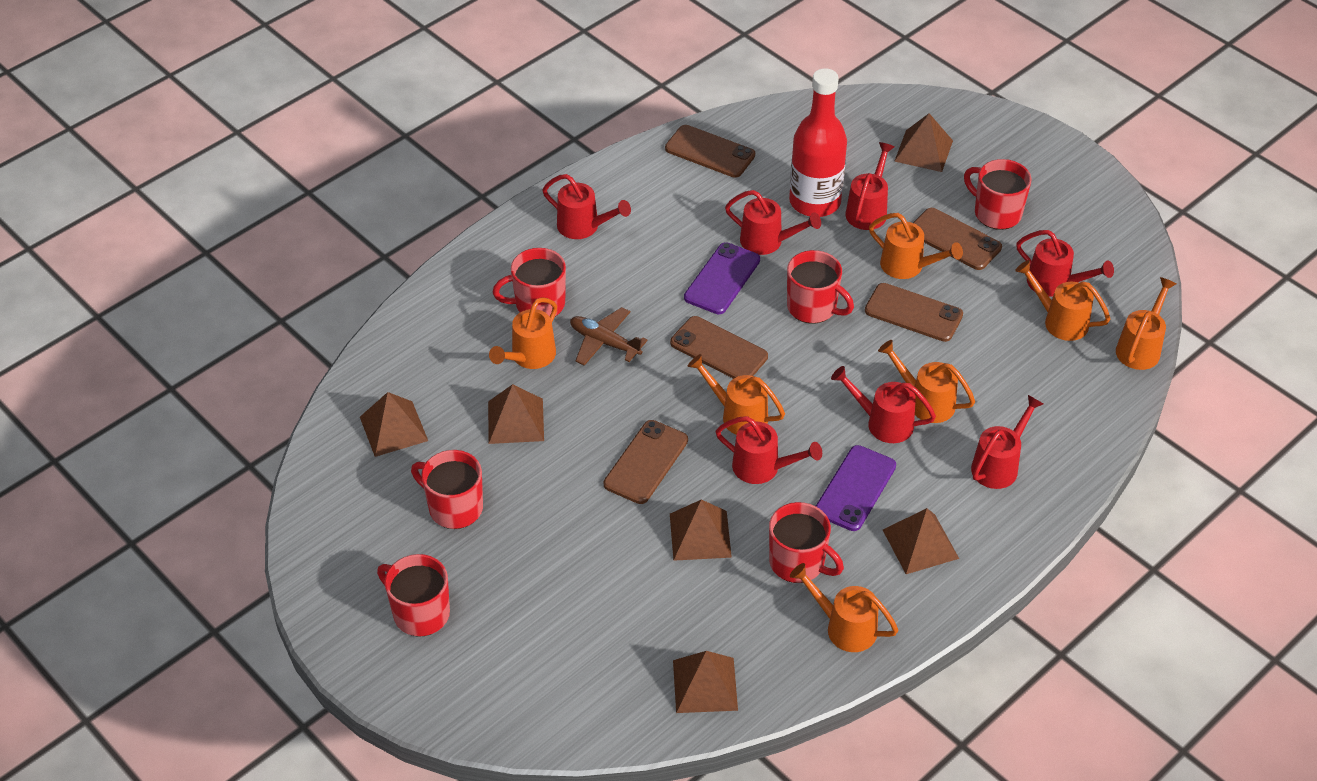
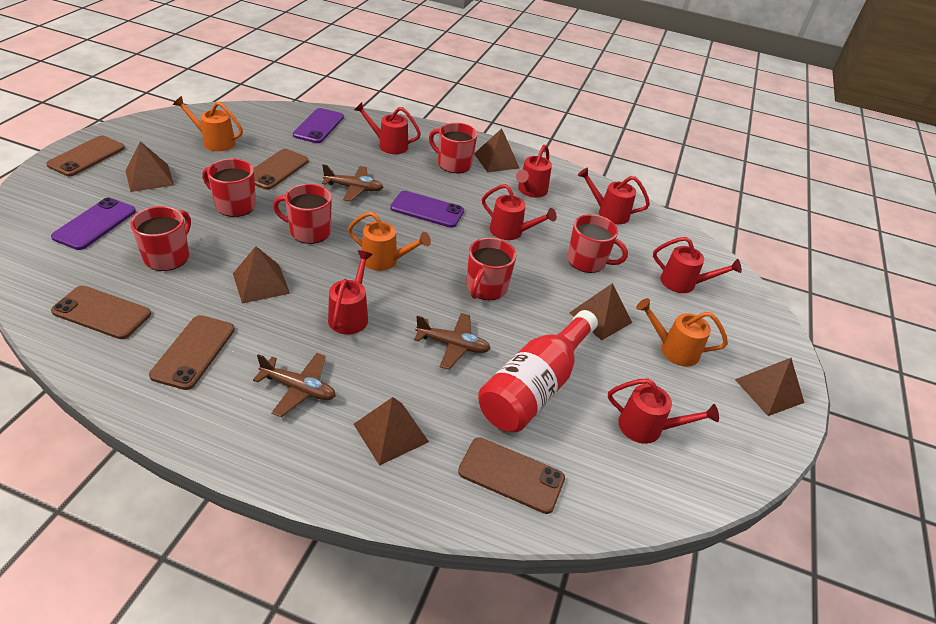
brown plane: [570,307,648,366] = 1 -> [253,353,336,417] [322,164,383,201] [414,313,491,370] = 3
orange watering can: [489,297,557,369] [688,354,785,435] [790,563,898,652] [869,213,963,279] [878,340,975,423] [1015,260,1110,341] [1116,277,1177,370] = 7 -> [173,96,243,151] [348,212,431,271] [636,298,728,367] = 3
purple phone: [684,242,760,314] [816,445,896,531] = 2 -> [51,198,136,250] [293,108,344,143] [390,191,464,228] = 3

